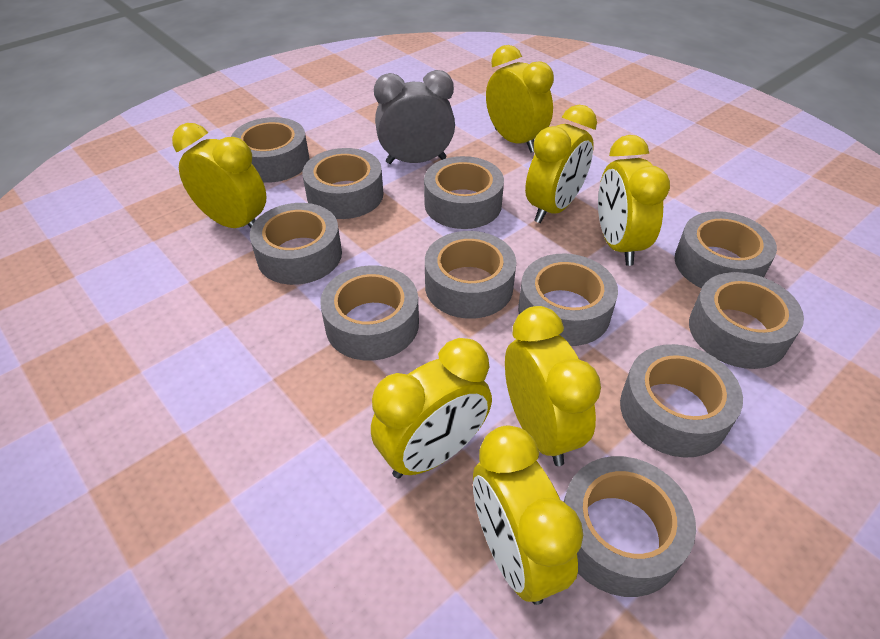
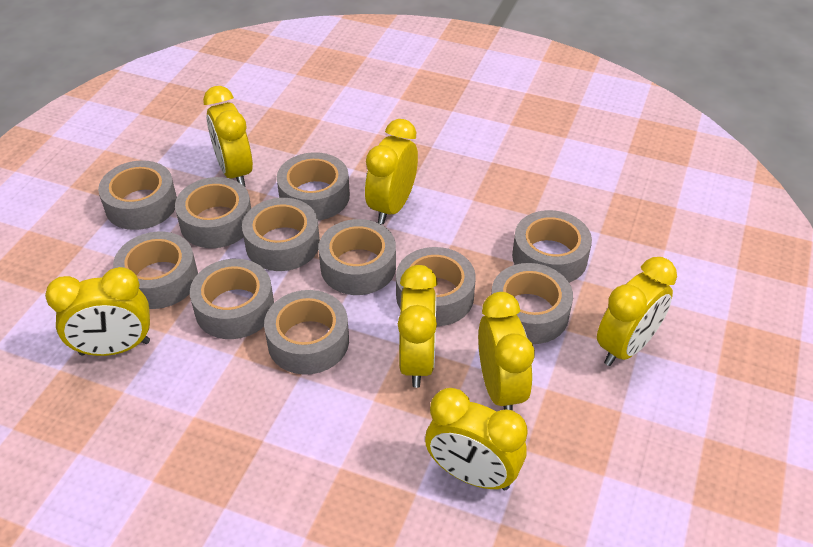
grey clock: [374,70,455,164] = 1 -> none = 0

